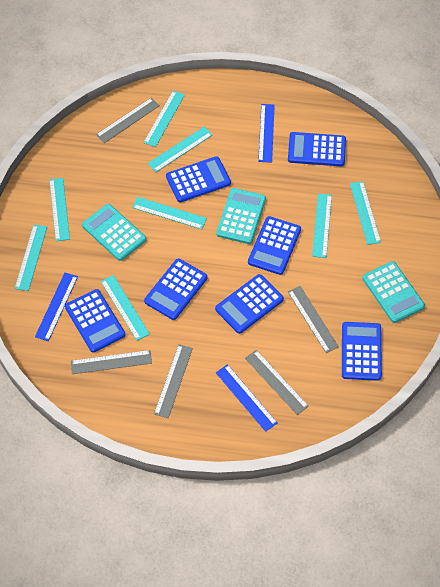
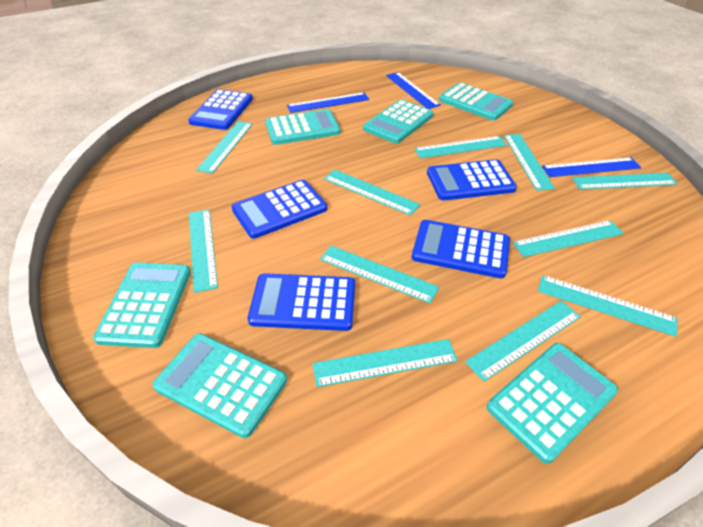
blue calculator: [65,289,125,353] [144,259,207,320] [166,156,231,202] [215,274,284,334] [248,216,301,275] [288,132,346,166] [342,322,382,381] = 7 -> [188,89,253,130] [231,180,327,239] [248,273,355,331] [412,220,510,279] [427,159,517,201] = 5
grey ruler: [71,350,152,374] [96,98,160,143] [154,344,193,418] [245,350,309,415] [288,286,339,353] = 5 -> none = 0
turquoise calculator: [82,204,146,261] [216,188,266,244] [362,261,425,323] = 3 -> [93,263,191,348] [152,333,287,438] [265,109,341,145] [363,100,433,144] [439,83,513,121] [487,343,618,464] = 6
turquoise ruler: [14,225,47,291] [49,178,70,241] [101,275,150,341] [132,197,207,229] [143,91,185,147] [148,127,212,172] [312,194,332,258] [350,181,381,245] = 8 -> [189,210,218,293] [196,121,253,174] [313,339,458,387] [320,246,439,303] [324,169,420,216] [414,136,507,158] [465,301,581,382] [504,134,555,191] [513,220,624,257] [538,275,678,337] [572,173,678,190] = 11

